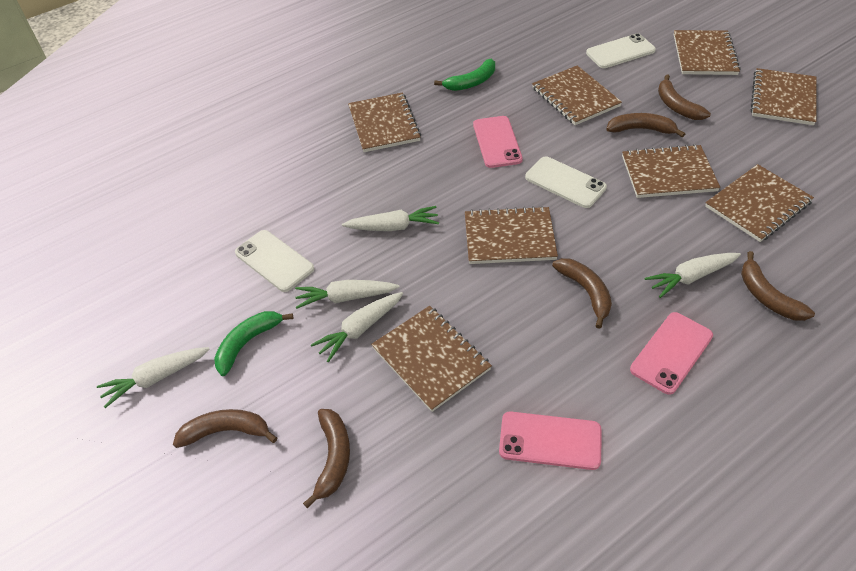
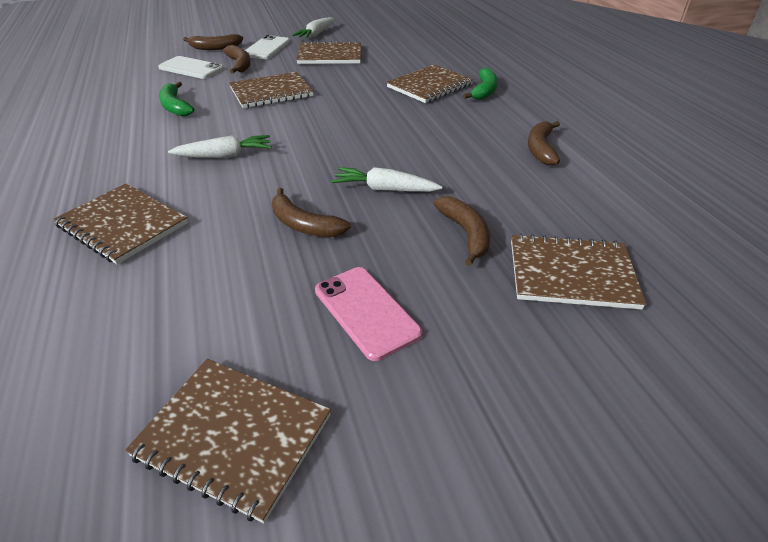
brown banana: [173,409,277,448] [303,409,350,508] [552,258,612,329] [606,113,685,138] [658,74,711,120] [741,251,815,321] = 6 -> [183,34,243,50] [223,45,251,74] [272,188,351,237] [434,196,490,266] [528,121,560,165] = 5
brown notebook: [348,92,421,152] [371,306,492,412] [465,206,558,264] [532,65,622,125] [622,144,720,198] [674,30,741,75] [705,164,814,242] [751,68,816,125] = 8 -> [53,184,188,264] [125,359,331,523] [229,72,314,108] [296,41,361,64] [386,65,473,103] [511,234,646,310] = 6
pink phone: [473,116,523,168] [499,412,602,470] [630,312,713,395] = 3 -> [315,267,422,361] = 1
white carrot: [97,347,210,408] [295,280,399,309] [311,292,403,362] [342,206,439,231] [644,253,741,298] = 5 -> [168,135,272,158] [292,17,335,39] [332,167,442,192] = 3
white phone: [235,230,314,292] [525,156,607,208] [586,33,656,68] = 3 -> [158,56,224,79] [245,35,290,59] = 2

